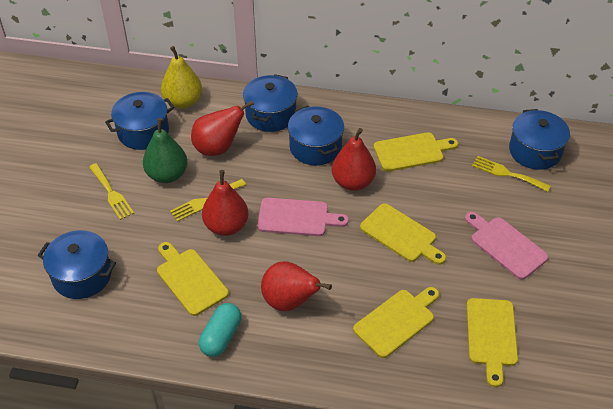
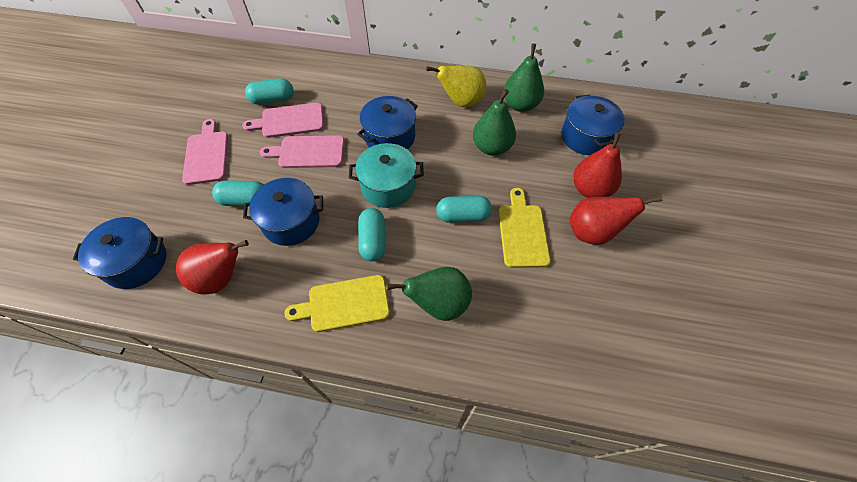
blue pot: [38,230,116,299] [105,92,174,150] [243,74,298,132] [288,106,344,165] [509,109,570,170] = 5 -> [73,217,166,289] [243,178,323,246] [357,96,418,150] [561,94,625,155] = 4
green pear: [143,118,187,183] = 1 -> [387,267,472,321] [473,89,516,156] [503,44,544,112] = 3
pink cutting board: [257,198,349,236] [465,212,549,280] = 2 -> [182,119,228,185] [242,103,324,138] [260,135,344,168] = 3
red pear: [191,101,254,156] [202,170,248,236] [261,261,332,311] [332,128,376,191] = 4 -> [176,240,249,295] [570,196,663,245] [573,132,622,198] = 3
turquoise capsule: [199,303,241,357] = 1 -> [212,180,264,206] [245,78,294,105] [358,208,386,261] [436,196,492,223] = 4
turquoise pot: none = 0 -> [349,143,424,208] = 1
yellow cutting board: [157,242,229,316] [353,287,439,358] [360,203,446,265] [374,132,458,172] [467,298,518,387] = 5 -> [284,275,390,332] [498,188,551,268] = 2
yellow fork: [89,163,134,220] [170,179,246,222] [472,156,551,192] = 3 -> none = 0

